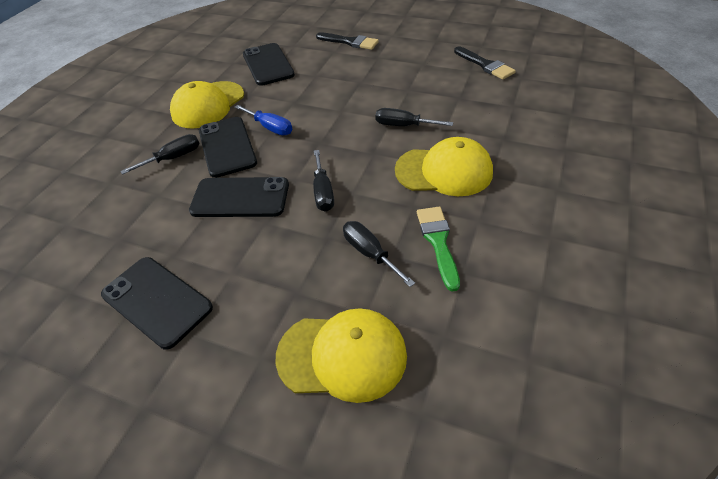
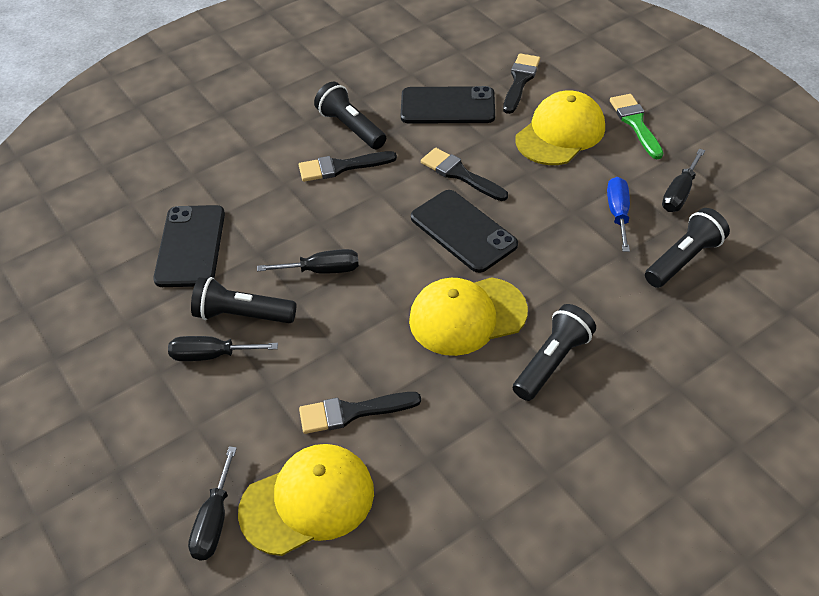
black brush: [316,32,379,50] [454,46,516,80] = 2 -> [299,151,397,182] [299,392,421,434] [421,148,508,201] [503,53,540,114] = 4
black flashlight: none = 0 -> [191,277,296,323] [314,82,386,149] [513,304,596,401] [645,208,730,288] = 4
black phone: [101,257,213,350] [189,177,289,217] [199,117,257,178] [243,43,295,86] = 4 -> [153,205,225,287] [401,86,495,124] [411,190,518,273] = 3

